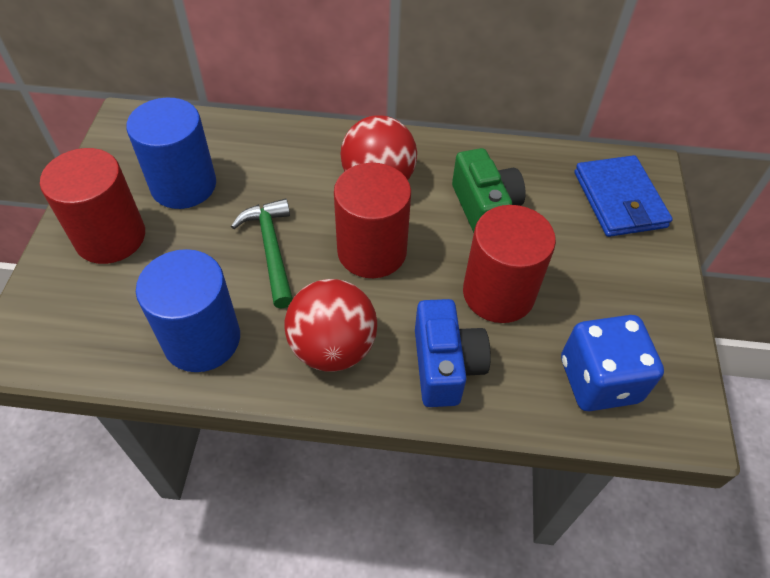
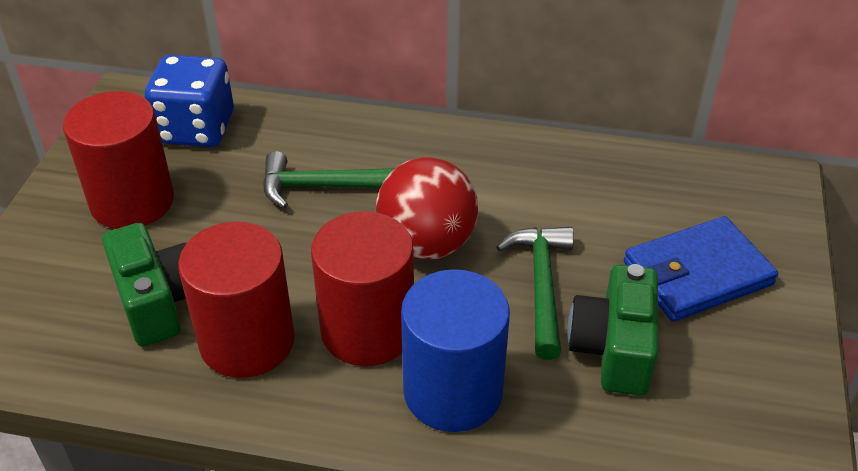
blue camera: [415,299,491,407] = 1 -> none = 0
blue cylinder: [126,98,216,209] [136,249,240,372] = 2 -> [401,269,510,432] = 1
green camera: [452,148,526,233] = 1 -> [102,223,187,347] [567,264,658,395] = 2
green hammer: [231,198,293,309] = 1 -> [263,151,395,209] [496,227,574,360] = 2
red ball: [285,279,377,372] [340,115,417,180] = 2 -> [376,157,478,260] = 1

